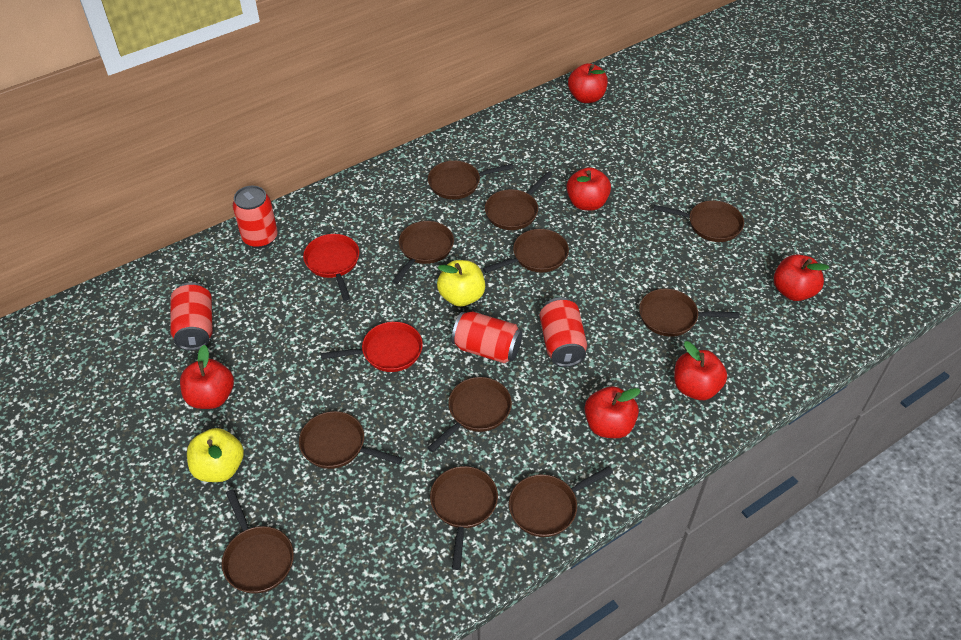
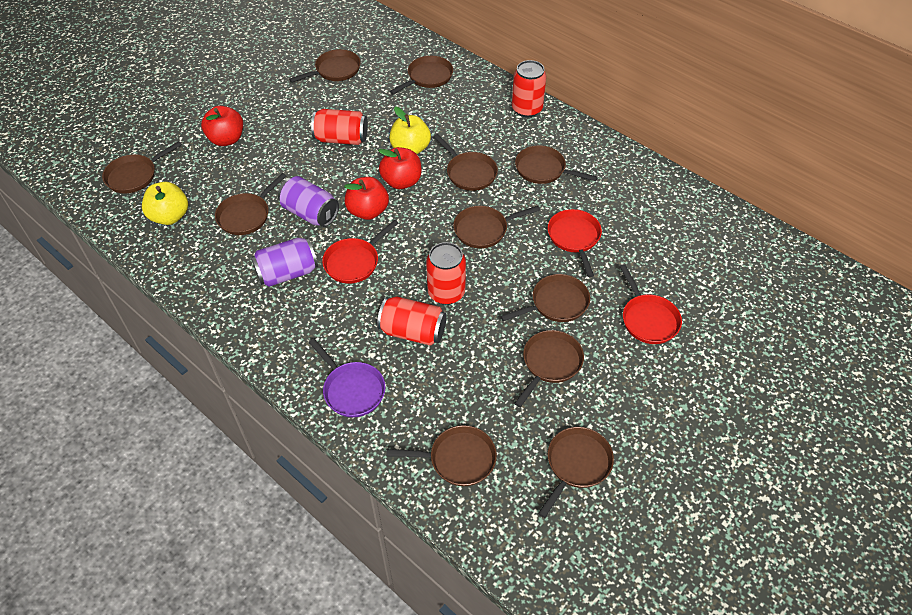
purple can: none = 0 -> [251,237,318,287] [278,176,339,227] = 2
purple pan: none = 0 -> [309,339,386,417] = 1
red apple: [180,345,234,409] [567,167,611,211] [568,63,608,103] [585,386,641,438] [674,341,727,400] [774,254,829,301] = 6 -> [201,106,243,146] [344,177,389,220] [378,147,421,189] = 3
red pan: [303,234,359,301] [321,322,423,372] = 2 -> [322,220,399,284] [548,209,602,277] [619,264,682,344] = 3

